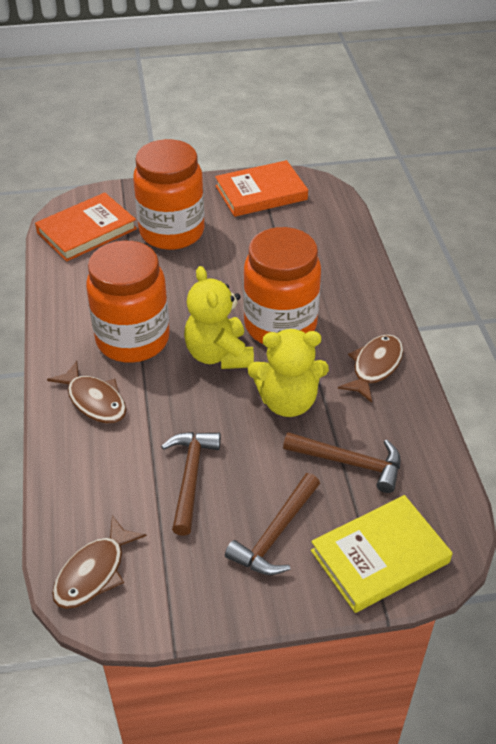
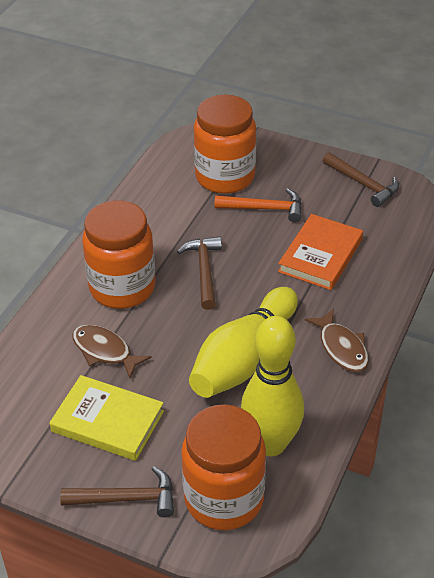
brown fish: [47,361,126,423] [52,516,147,609] [338,334,404,403] = 3 -> [72,324,152,378] [305,308,369,372] = 2
orange book: [35,192,137,262] [215,160,308,217] = 2 -> [278,214,363,290] = 1
orange hammer: none = 0 -> [215,188,302,223] = 1
yellow bowling pin: none = 0 -> [189,287,298,398] [241,316,304,456] = 2
yellow teddy bear: [184,266,254,369] [248,329,329,417] = 2 -> none = 0

